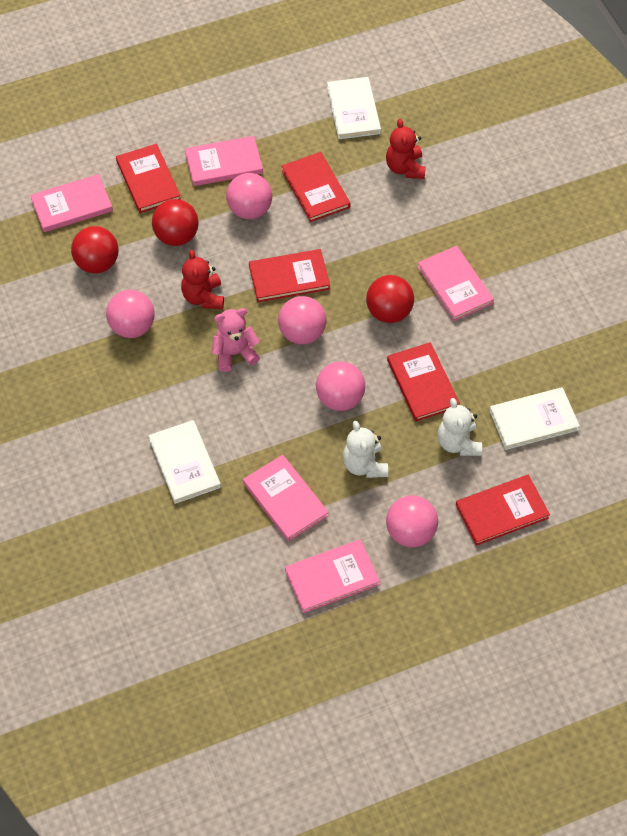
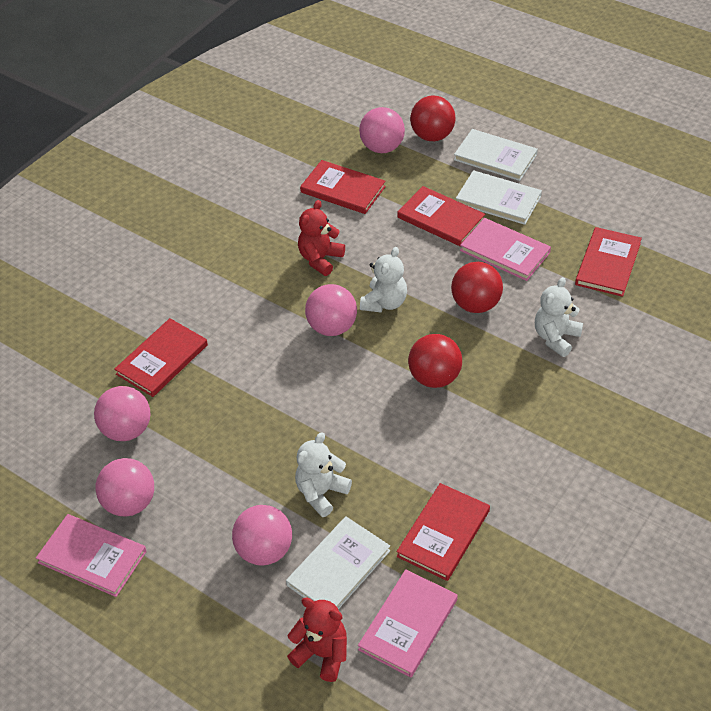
pink book: [30,174,113,232] [185,136,263,186] [243,455,329,541] [285,539,380,613] [417,246,494,321] = 5 -> [36,514,147,597] [358,569,458,678] [460,218,551,281] = 3
pink teddy bear: [212,308,260,372] = 1 -> none = 0
white teddy bear: [343,421,388,478] [438,398,482,456] = 2 -> [295,432,352,517] [360,247,407,313] [535,277,583,357] = 3

